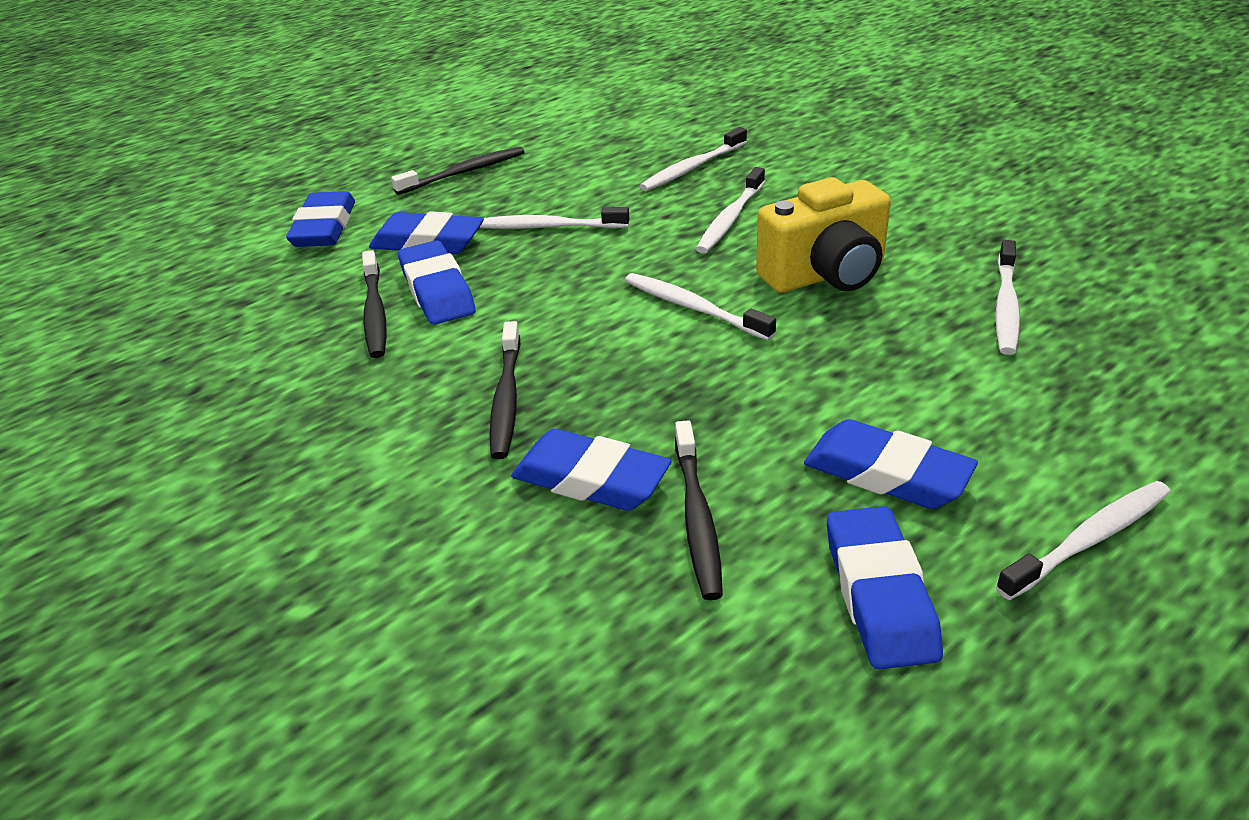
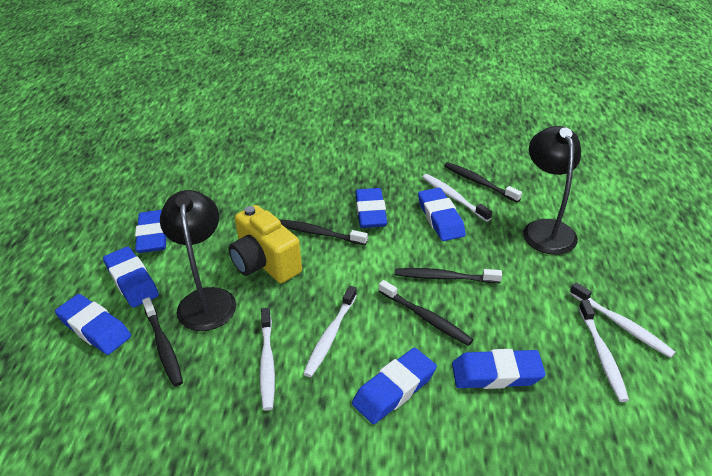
black lamp: none = 0 -> [160,190,236,331] [523,126,581,255] = 2
black toothbrush: [362,250,387,358] [391,147,524,195] [490,321,521,459] [675,420,723,600] = 4 -> [142,297,183,387] [279,219,368,245] [379,280,473,346] [395,268,502,283] [444,162,522,202] = 5
blue eraser: [286,191,355,247] [369,211,484,254] [398,240,476,325] [511,429,672,511] [804,419,978,509] [827,506,943,670] = 6 -> [55,294,131,355] [103,247,159,308] [135,210,166,253] [352,348,437,424] [355,188,387,228] [418,188,466,241] [452,349,546,389] = 7
white toothbrush: [479,207,629,229] [625,273,776,341] [640,127,747,191] [696,167,765,253] [995,240,1020,355] [996,481,1171,600] = 6 -> [260,308,275,411] [303,286,357,377] [422,174,492,222] [570,282,676,358] [579,300,629,402] = 5

